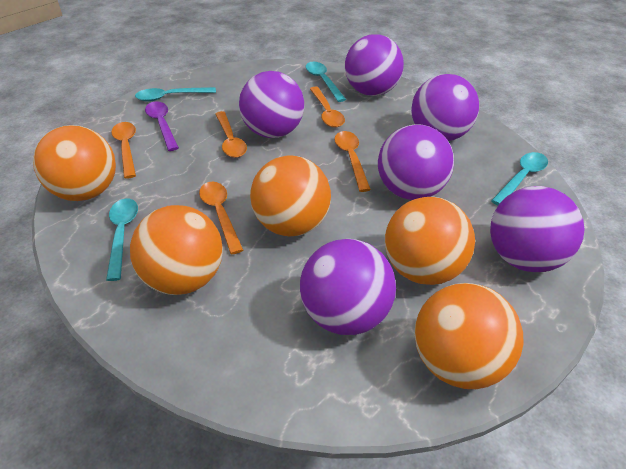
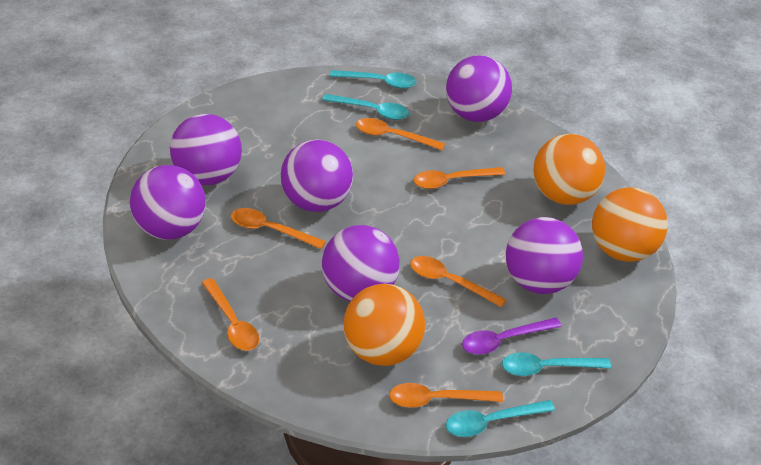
orange ball: [33,125,116,201] [130,205,223,295] [250,156,331,237] [385,197,475,285] [415,283,524,389] = 5 -> [343,284,425,366] [534,134,605,205] [592,187,668,262] = 3
orange spoon: [111,122,136,179] [199,182,243,254] [215,111,247,158] [310,86,345,128] [335,131,371,192] = 5 -> [202,278,259,351] [231,208,326,249] [356,118,445,150] [389,383,503,408] [410,256,507,307] [414,167,505,189] = 6

